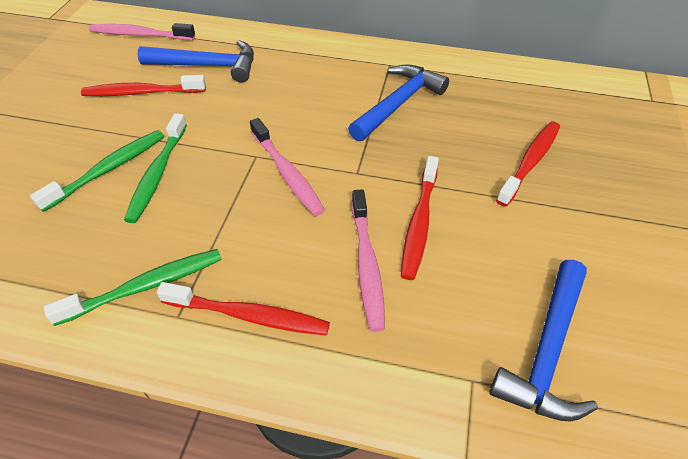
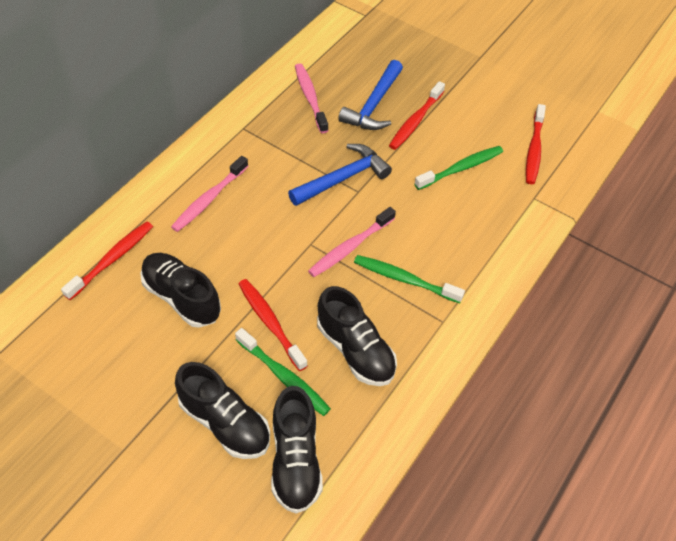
black shoe: none = 0 -> [140,253,221,328] [175,362,270,459] [271,386,323,514] [317,286,397,386] = 4
blue hammer: [137,40,254,83] [348,64,449,141] [489,260,598,422] = 3 -> [288,144,392,206] [338,60,403,130] = 2

